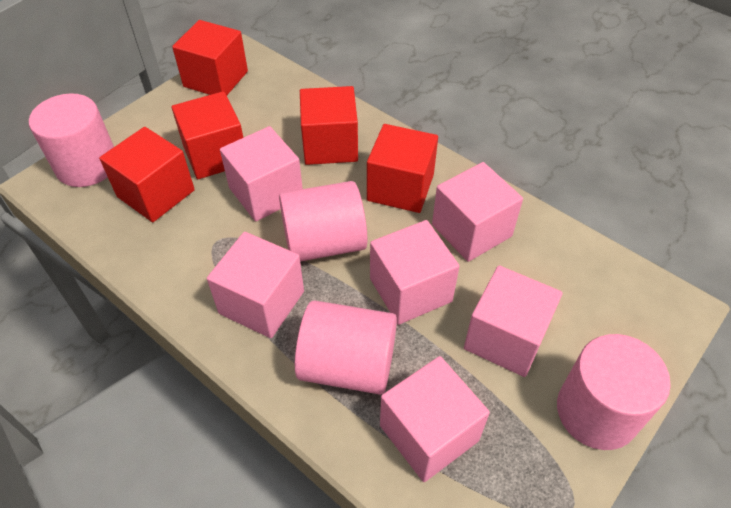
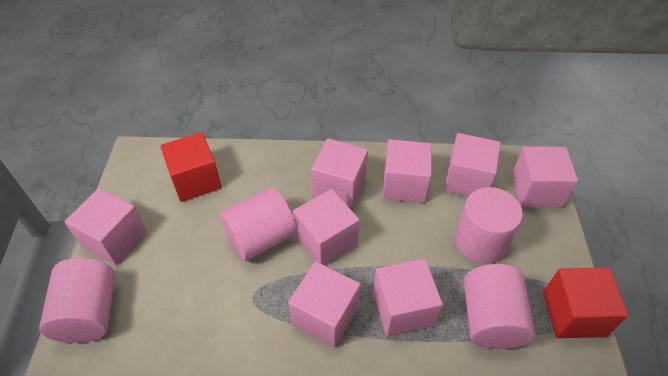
pink cube: [207,232,304,338] [220,126,303,221] [370,220,460,325] [380,356,490,482] [432,162,523,262] [464,265,563,377] = 6 -> [64,188,147,265] [288,261,361,348] [293,189,360,266] [312,138,368,207] [373,259,443,337] [382,139,432,203] [444,133,501,196] [512,147,578,207] = 8
red cube: [99,127,195,222] [171,91,243,179] [172,20,248,95] [300,86,358,165] [367,124,438,213] = 5 -> [160,132,222,202] [543,268,628,338] = 2

